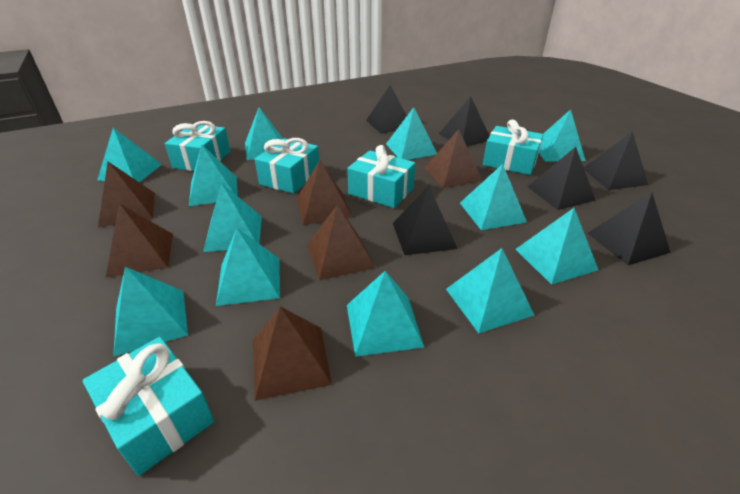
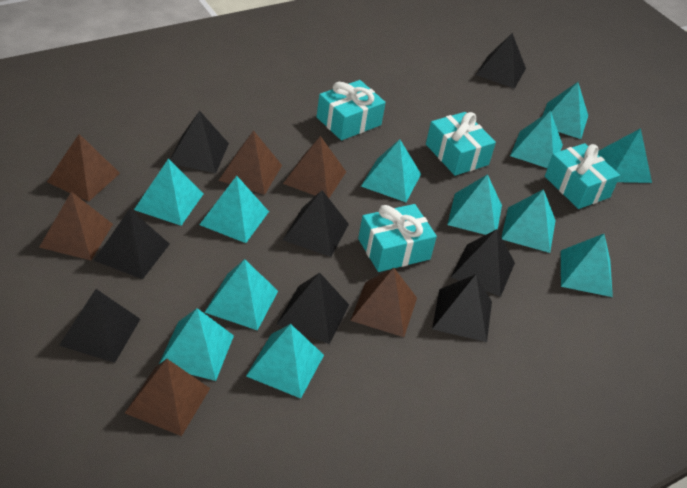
black pyramid: [366,85,407,134] [393,186,458,255] [439,96,490,147] [527,147,596,210] [584,131,648,190] [588,192,671,265] = 6 -> [59,289,140,363] [94,209,170,279] [170,111,229,173] [277,273,349,344] [283,190,349,257] [432,274,492,342] [451,229,515,297] [476,33,526,89] = 8
turquoise gift: [82,337,214,476] [165,121,230,171] [255,138,319,194] [347,145,415,208] [483,119,543,175] = 5 -> [317,80,386,140] [358,204,437,272] [426,112,496,176] [545,143,620,209] = 4

